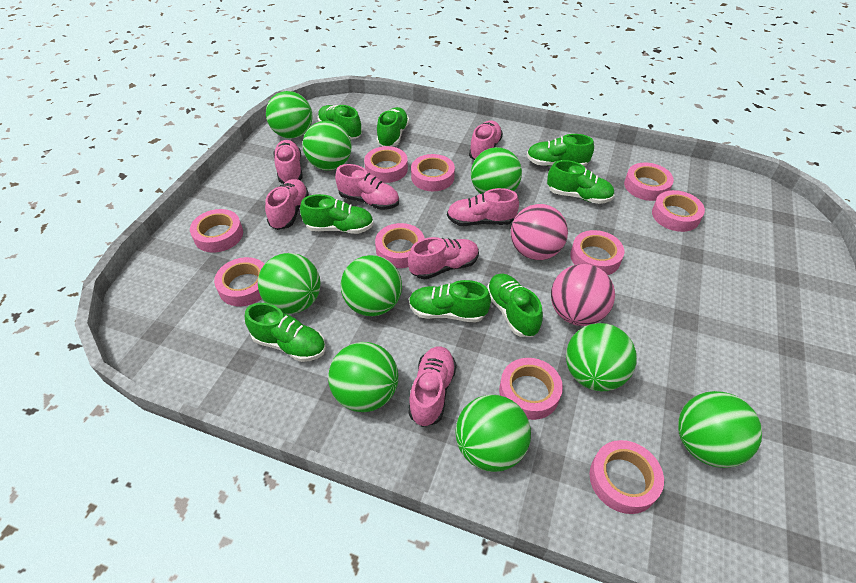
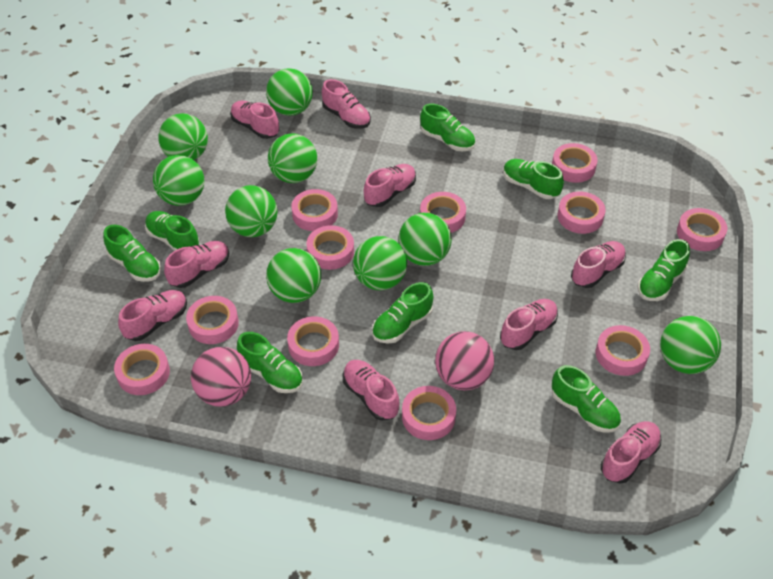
pink shoe: [265,179,309,230] [273,140,303,184] [335,164,399,210] [408,237,479,279] [408,346,457,427] [447,188,519,226] [469,121,503,160] = 7 -> [118,290,187,341] [164,241,229,288] [230,100,279,139] [322,79,371,129] [343,360,399,421] [364,164,416,207] [500,299,558,350] [571,241,626,288] [601,421,662,484] = 9
pink tape: [190,209,243,253] [214,257,264,306] [364,146,408,183] [375,223,425,268] [411,154,455,191] [499,358,563,420] [570,230,624,275] [589,440,664,514] [624,163,674,201] [652,190,705,232] = 10 -> [114,344,170,395] [186,296,239,344] [287,316,339,366] [291,189,338,231] [307,225,354,270] [402,386,456,440] [420,192,466,233] [552,143,598,183] [557,191,606,234] [596,325,650,376] [677,208,727,251] = 11

